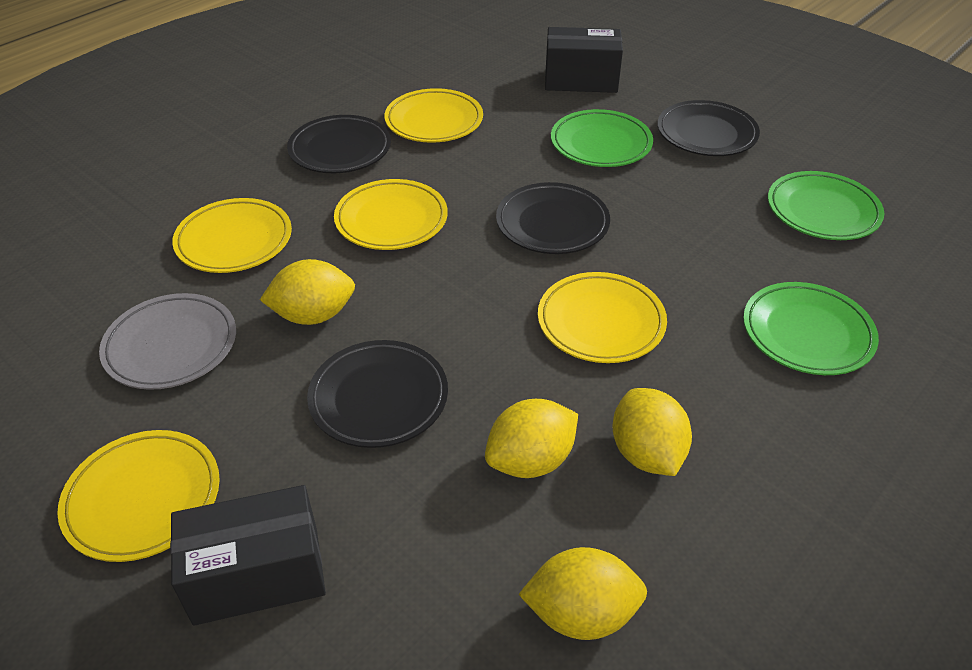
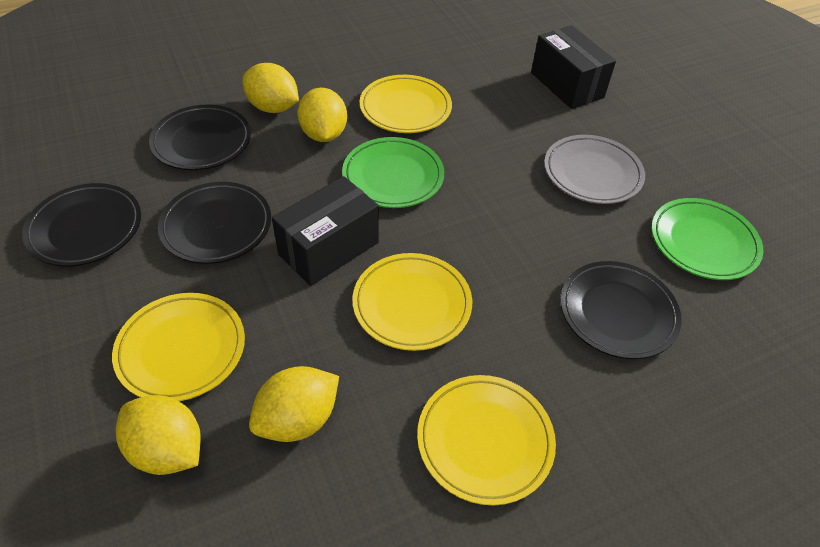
green plate: [551,109,653,167] [743,282,879,375] [768,171,884,240] = 3 -> [342,137,444,208] [651,198,764,280] = 2
yellow plate: [57,430,220,562] [172,198,292,273] [334,179,448,250] [384,88,483,143] [538,272,667,363] = 5 -> [112,293,245,401] [353,253,472,351] [359,75,452,133] [417,375,556,505] = 4

